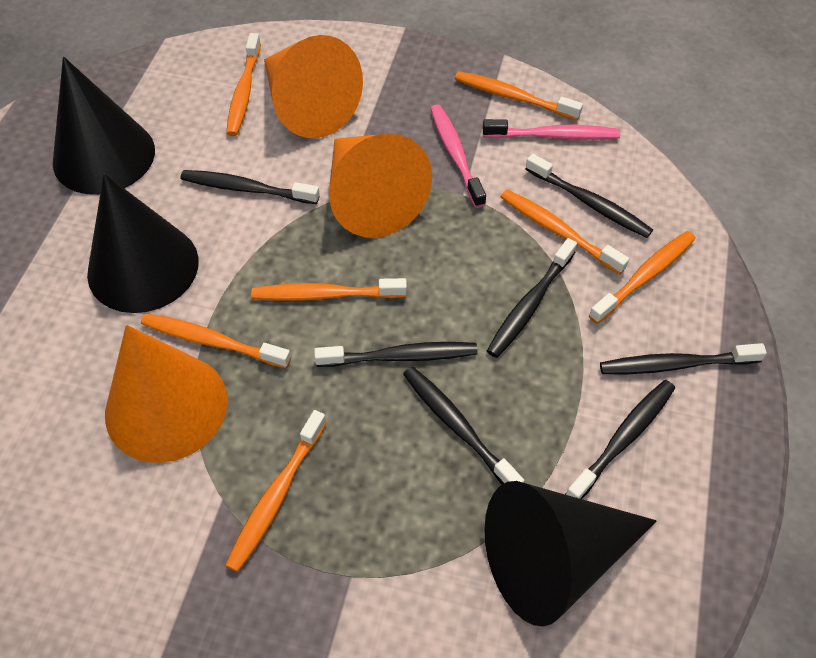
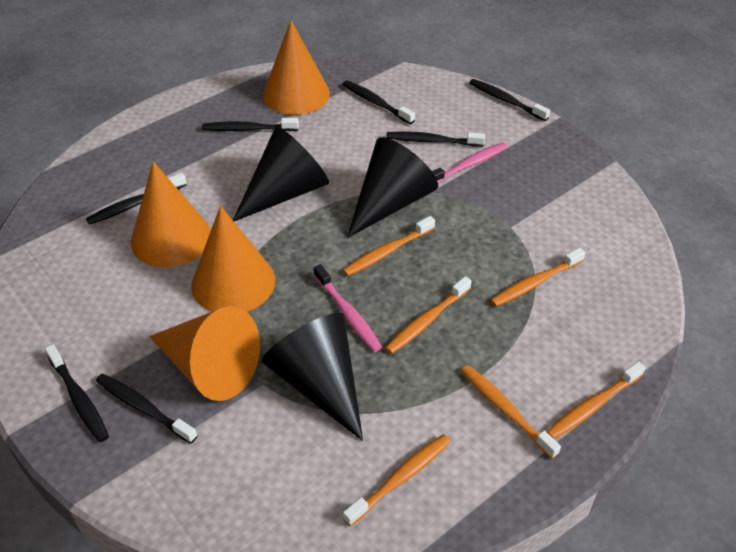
orange cone: [105,325,228,463] [264,35,363,138] [329,133,432,238] = 3 -> [131,161,211,267] [149,306,260,401] [191,206,275,312] [263,20,330,115] = 4
orange toothbrush: [141,313,291,368] [225,410,327,572] [226,33,261,136] [251,278,407,301] [455,71,583,120] [501,190,629,274] [589,231,696,324] = 7 -> [343,216,435,276] [343,434,451,526] [385,276,471,354] [461,365,561,459] [490,248,585,307] [546,362,645,439] = 6

